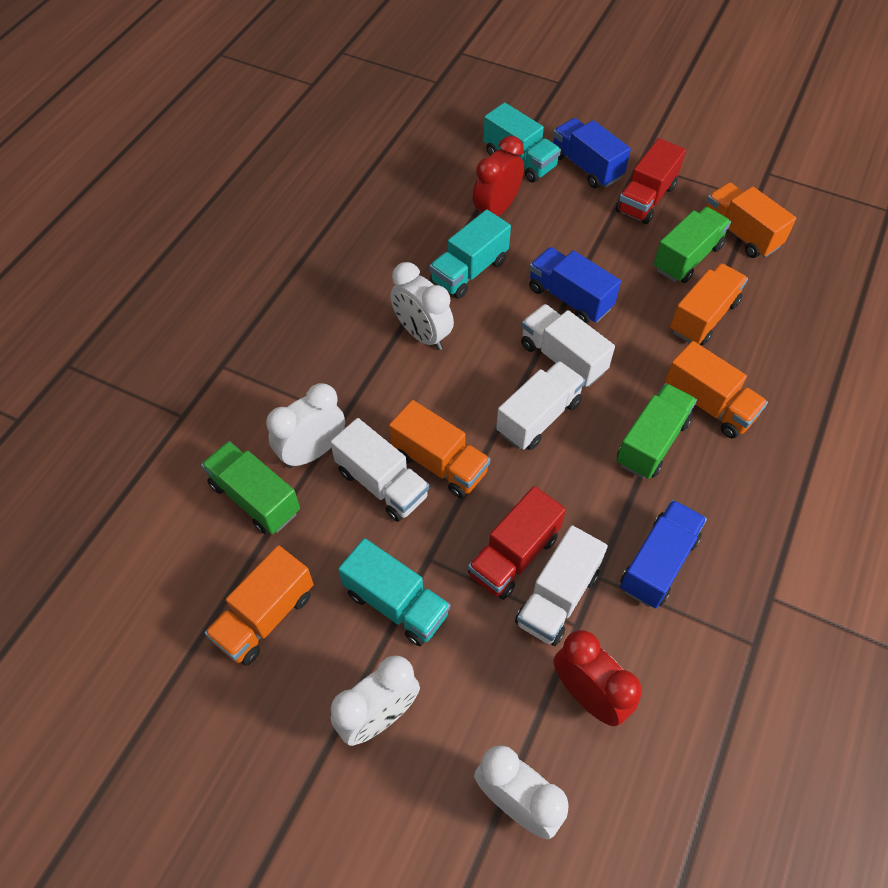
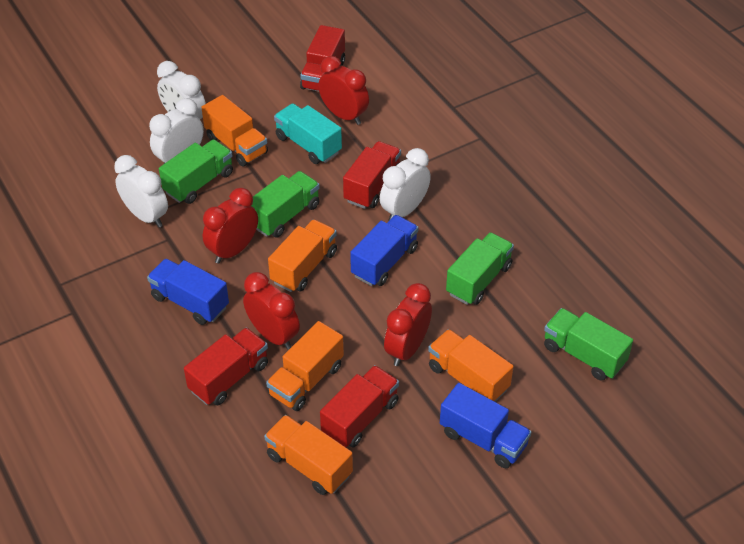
green truck: [201,441,300,534] [616,383,697,479] [654,207,731,283] = 3 -> [159,140,233,204] [251,171,320,238] [446,232,514,305] [544,308,633,381] = 4
red clock: [473,136,524,216] [553,630,642,726] = 2 -> [203,188,258,263] [243,272,300,350] [318,56,369,125] [384,283,432,366] = 4
red truck: [468,486,566,600] [616,138,686,224] = 2 -> [184,328,268,406] [300,25,345,91] [320,365,399,448] [343,141,401,209] = 4
turquoise truck: [338,538,450,646] [430,210,511,299] [483,102,561,183] = 3 -> [274,103,342,164] = 1
white truck: [330,418,429,522] [496,361,585,450] [515,525,608,646] [521,304,615,387] = 4 -> none = 0

